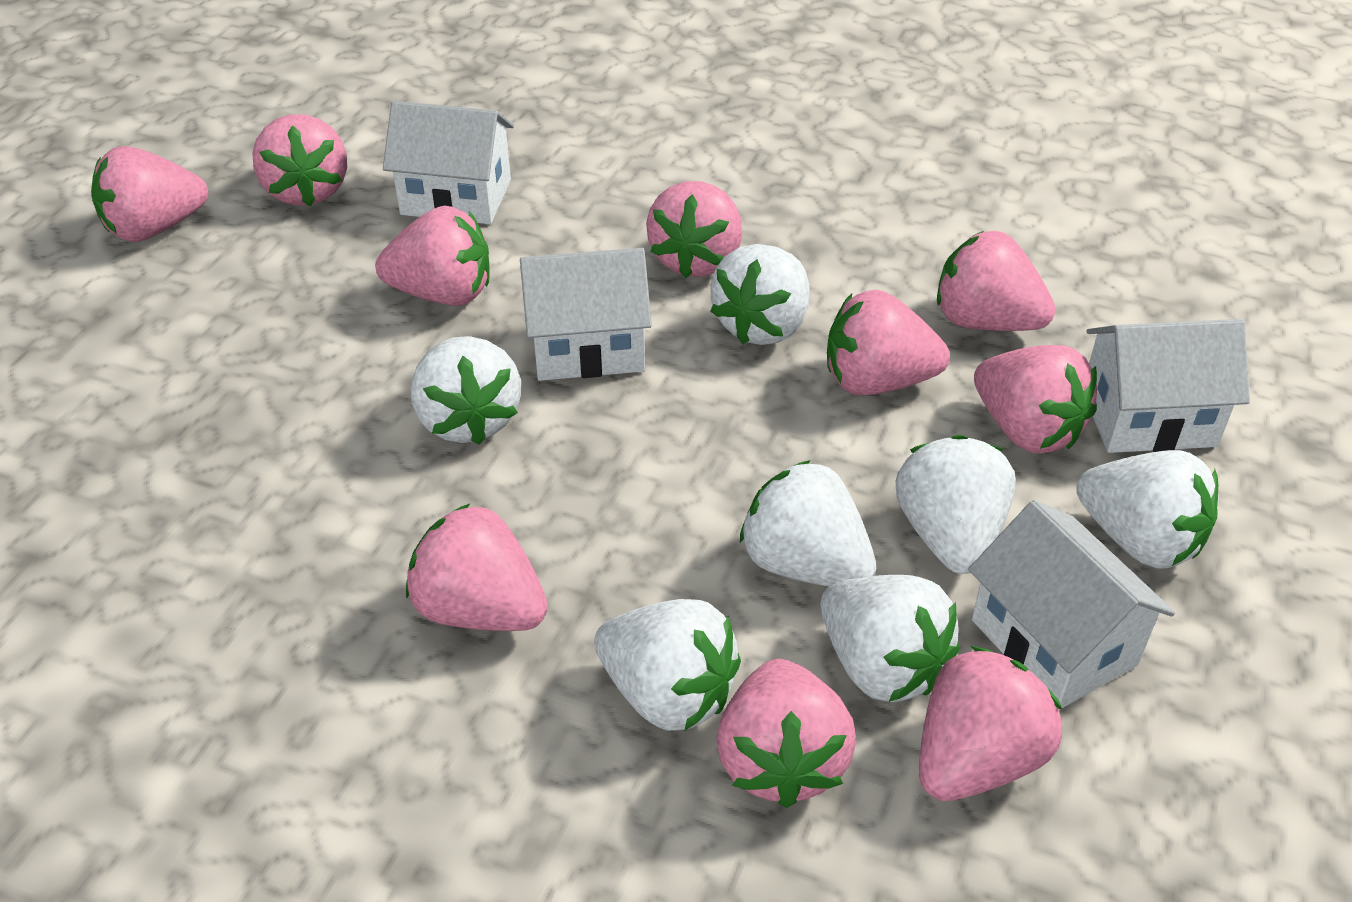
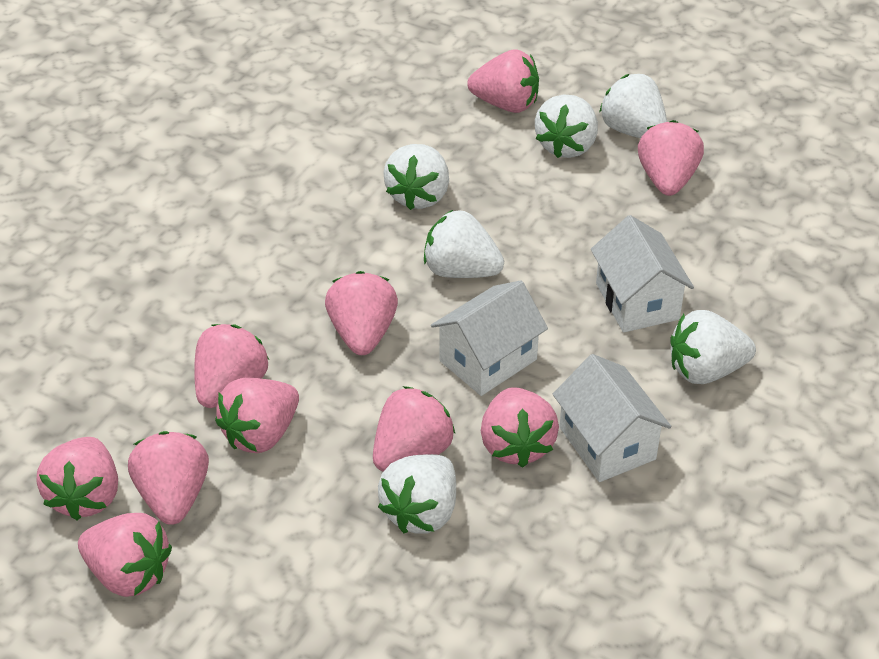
white house: [383,101,514,224] [520,248,652,381] [968,500,1175,710] [1086,319,1250,453] = 4 -> [431,280,548,396] [553,354,671,482] [591,215,694,333] = 3
white strawberry: [411,336,521,445] [594,599,741,731] [710,244,810,345] [740,460,876,586] [821,575,959,702] [896,435,1016,574] [1076,450,1219,569] = 7 -> [378,454,456,534] [383,144,449,210] [424,210,504,278] [535,94,598,158] [599,74,667,138] [670,310,756,384] = 6

